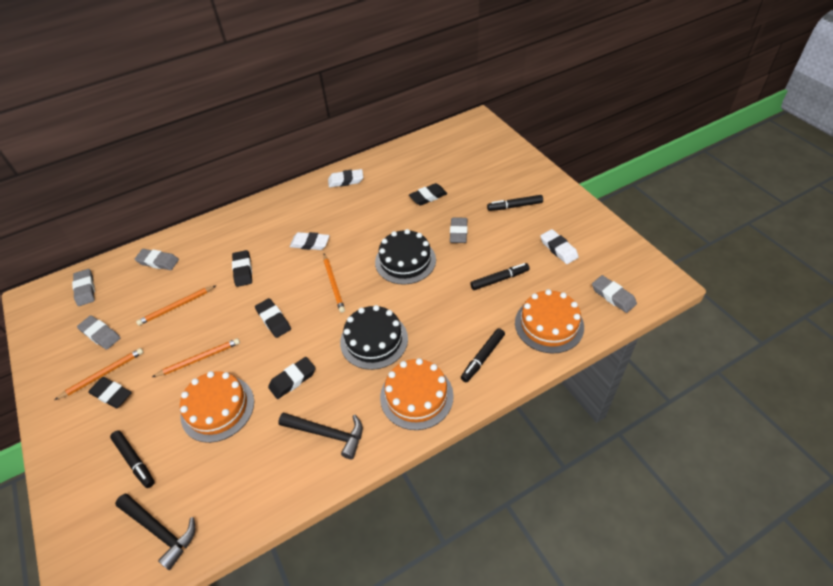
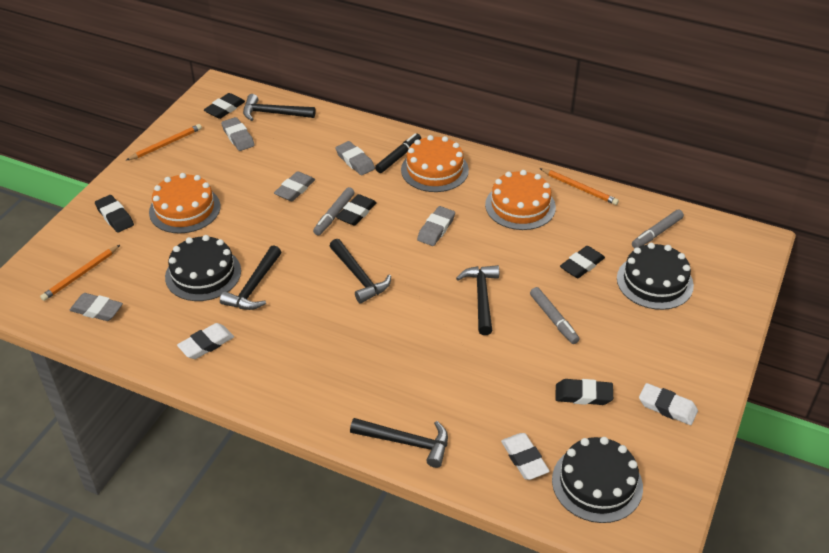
black cake: [340,305,408,370] [375,229,436,285] = 2 -> [165,235,241,301] [552,437,643,523] [617,243,694,310] = 3
black hammer: [115,494,195,570] [278,413,363,459] = 2 -> [220,245,281,310] [243,94,315,121] [330,239,391,304] [350,418,448,468] [456,265,499,335] = 5
black marker: [110,431,155,488] [461,328,505,382] [470,263,530,290] [487,195,543,211] = 4 -> [375,133,421,173] = 1
grey marker: none = 0 -> [313,187,355,236] [530,287,579,344] [632,210,684,248] = 3
orange pencil: [55,348,144,400] [136,285,217,326] [152,338,240,377] [323,254,345,313] = 4 -> [40,245,120,301] [127,124,202,160] [540,168,619,205] = 3

